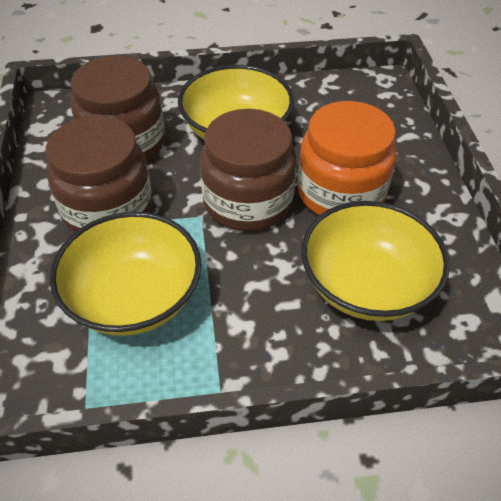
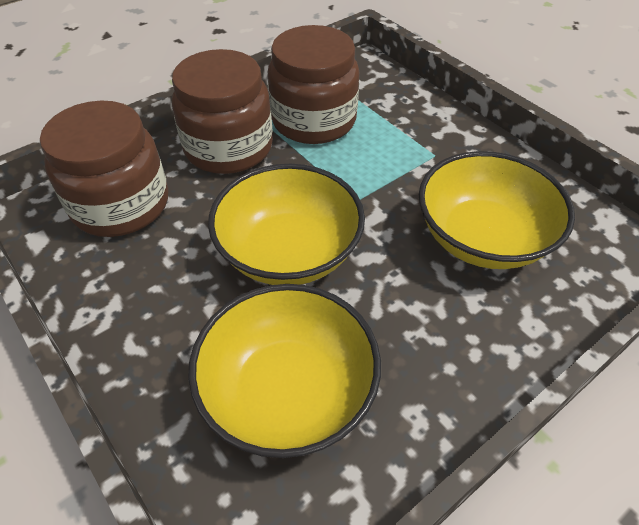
orange jar: [297,101,396,215] = 1 -> none = 0

